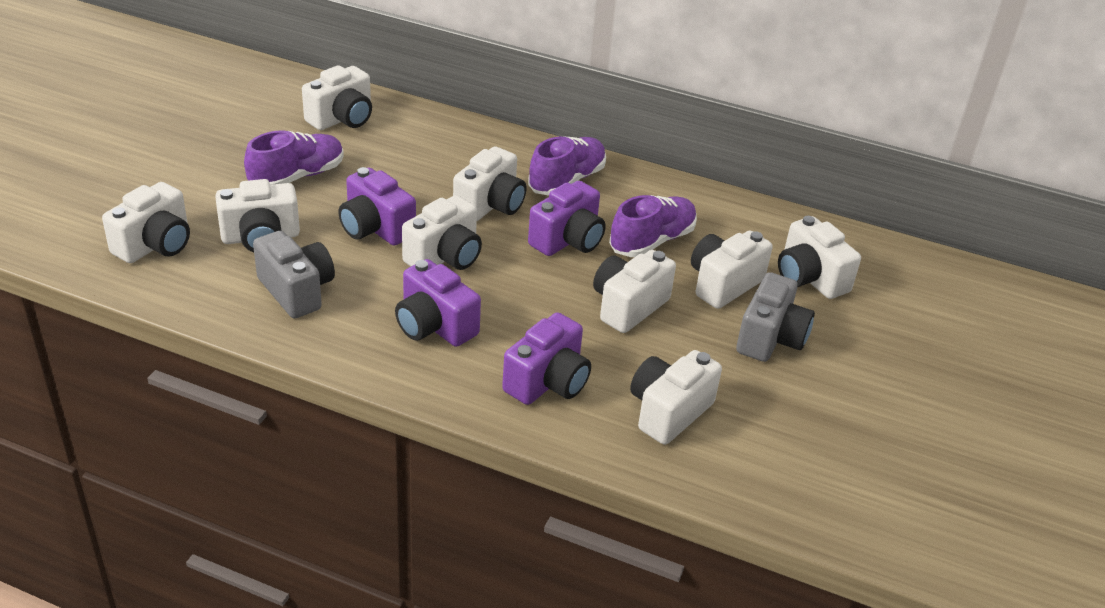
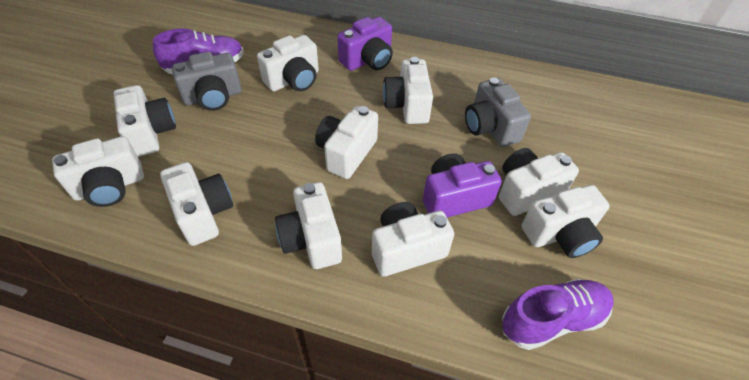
purple camera: [338,167,416,245] [395,259,481,347] [502,312,591,405] [528,181,606,256] = 4 -> [337,17,393,71] [423,153,502,218] = 2
purple shoe: [244,130,344,185] [528,136,606,196] [609,195,697,257] = 3 -> [153,29,244,74] [502,279,614,350] = 2
white camera: [102,182,190,263] [215,179,300,253] [302,65,372,130] [402,195,482,270] [453,146,527,221] [593,250,676,333] [630,350,722,445] [691,231,773,309] [778,216,861,299] = 9 -> [52,136,144,207] [113,85,176,157] [160,162,233,246] [257,35,319,91] [275,182,342,269] [315,106,378,179] [372,202,454,277] [383,57,433,124] [499,148,579,216] [522,185,610,258] = 10

